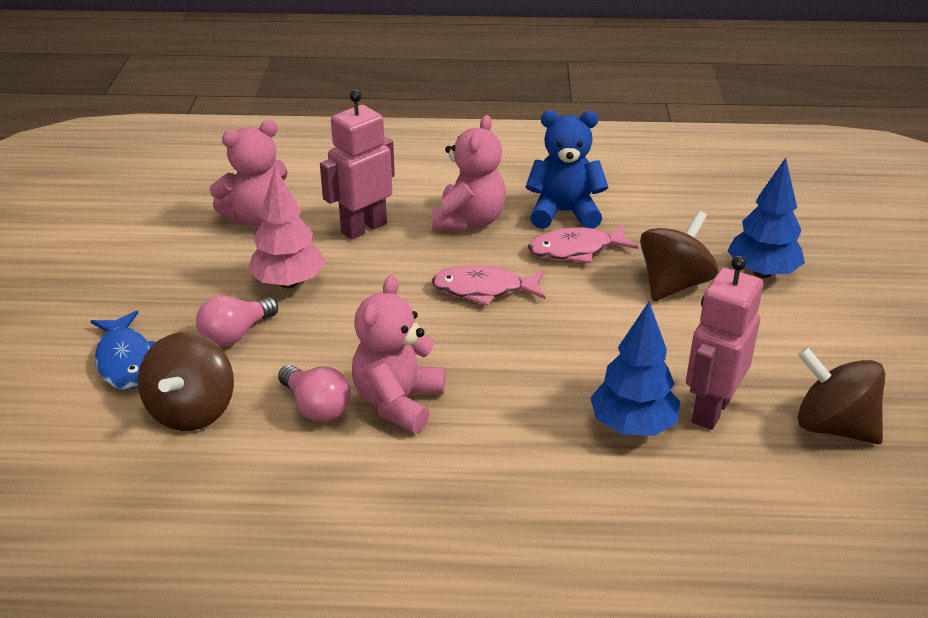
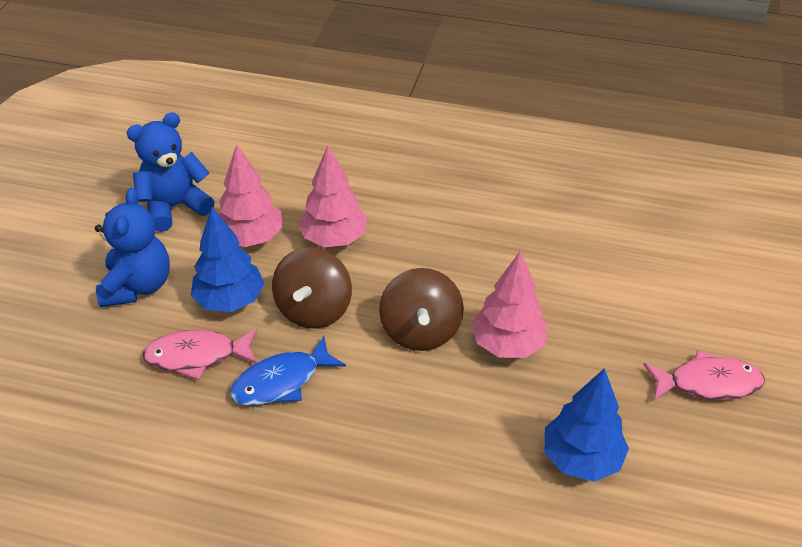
blue teddy bear: [525,110,608,229] = 1 -> [95,188,170,307] [127,112,215,232] = 2
brown spinning top: [138,332,234,431] [640,210,718,301] [798,347,885,444] = 3 -> [272,247,352,329] [379,268,464,351] = 2
pink light bulb: [196,295,278,347] [278,365,351,422] = 2 -> none = 0
pink robot: [320,90,395,240] [686,256,764,430] = 2 -> none = 0
pink teddy bear: [210,120,288,226] [352,275,446,433] [432,115,506,231] = 3 -> none = 0
pink tree: [248,167,325,288] = 1 -> [219,144,283,247] [299,146,367,247] [472,251,548,358] = 3

